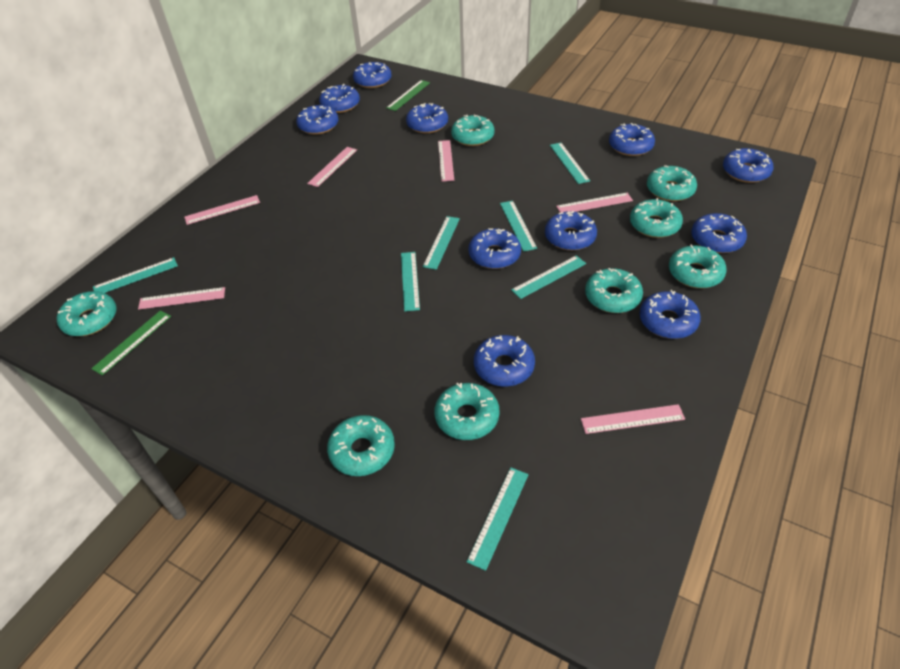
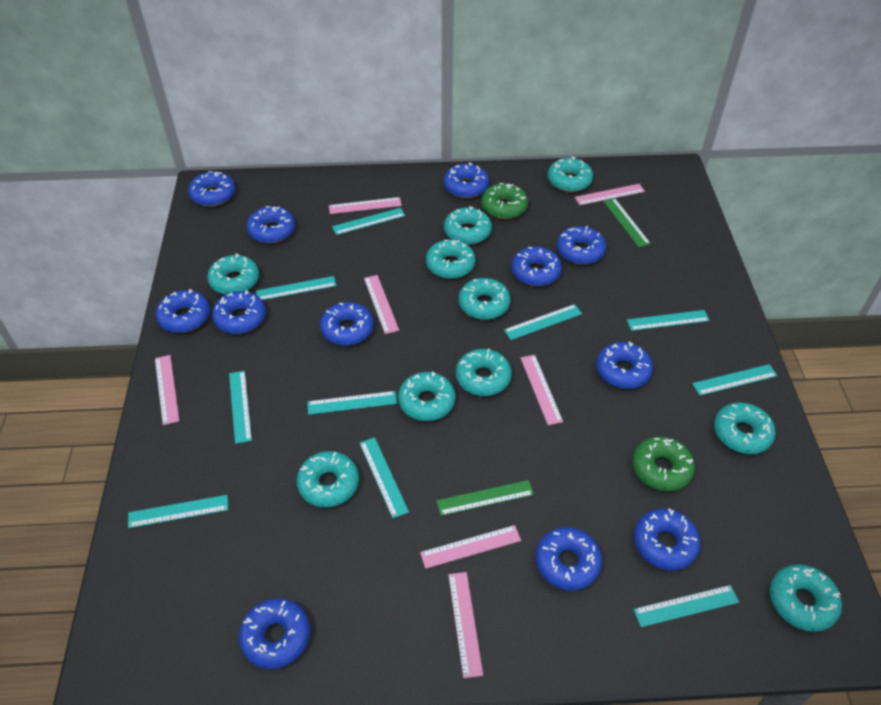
blue donut: [296,105,339,135] [319,84,360,113] [353,62,392,88] [406,103,448,133] [469,228,521,269] [474,335,535,386] [545,211,597,251] [609,123,655,156] [639,290,701,339] [691,213,747,253] [723,148,774,183] = 11 -> [156,289,210,333] [188,171,235,206] [212,290,266,334] [239,598,310,669] [246,206,295,243] [320,302,374,346] [444,162,489,198] [511,247,562,286] [535,527,602,590] [557,226,606,264] [596,342,653,389] [634,508,701,570] = 12
green donut: none = 0 -> [481,183,528,219] [632,436,695,491] = 2
pink ruler: [138,287,225,310] [184,195,260,225] [307,147,357,187] [438,140,454,182] [556,193,633,213] [581,404,685,434] = 6 -> [155,355,179,425] [329,197,402,214] [364,275,399,334] [420,525,521,569] [448,572,483,678] [521,355,563,425] [575,184,645,205] = 7
turquoise donut: [57,291,117,336] [327,415,395,476] [434,383,500,440] [451,114,495,146] [585,268,643,313] [630,198,683,238] [647,165,697,201] [669,244,727,288] = 8 -> [207,253,259,295] [297,451,359,507] [398,371,455,421] [426,240,475,279] [444,206,492,245] [456,349,511,396] [459,278,510,320] [548,156,593,192] [714,402,776,454] [770,564,842,632] = 10
turquoise ruler: [93,257,178,293] [401,252,420,311] [423,216,460,270] [467,467,529,571] [500,201,537,252] [511,255,586,299] [550,143,590,184] = 7 -> [128,495,228,528] [229,371,252,444] [256,276,336,300] [307,391,397,415] [332,208,405,235] [360,437,409,518] [504,304,582,340] [627,310,710,331] [634,585,739,627] [692,364,777,396] = 10

